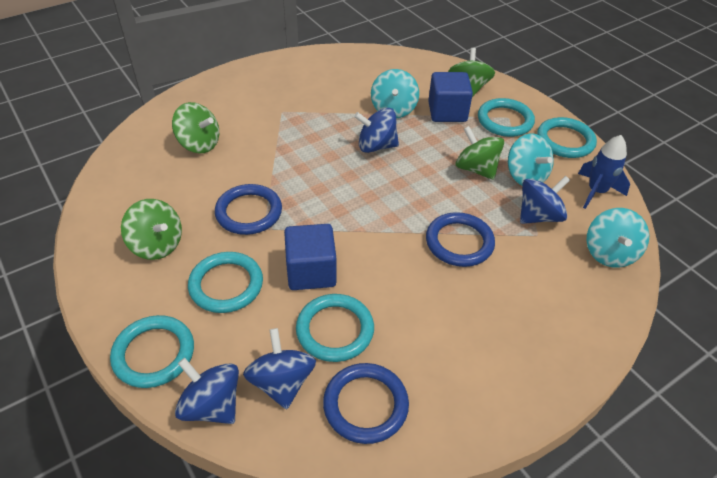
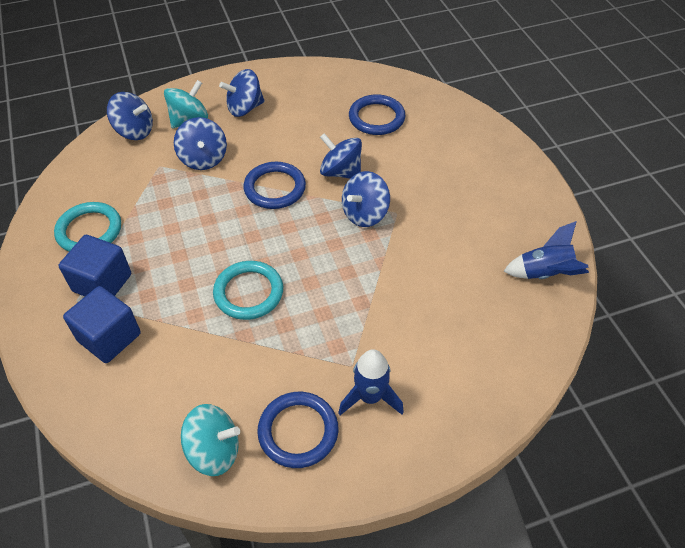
blue rocket: [578,135,630,209] = 1 -> [338,349,404,415] [503,221,589,279] = 2
blue spinning top: [175,358,239,424] [243,328,316,409] [354,108,399,153] [520,176,570,224] = 4 -> [107,92,153,140] [174,117,227,170] [219,69,265,117] [320,133,362,178] [342,171,390,227] = 5
green spinning top: [121,199,182,260] [172,102,219,153] [448,48,495,97] [456,126,504,180] = 4 -> none = 0
turquoise ring: [110,315,194,388] [188,252,263,313] [296,294,374,362] [478,98,535,137] [537,117,597,158] = 5 -> [54,202,121,252] [213,261,283,320] = 2
turquoise spinning top: [371,69,419,118] [508,133,554,185] [587,208,649,268] = 3 -> [164,80,208,128] [181,404,240,476] = 2

